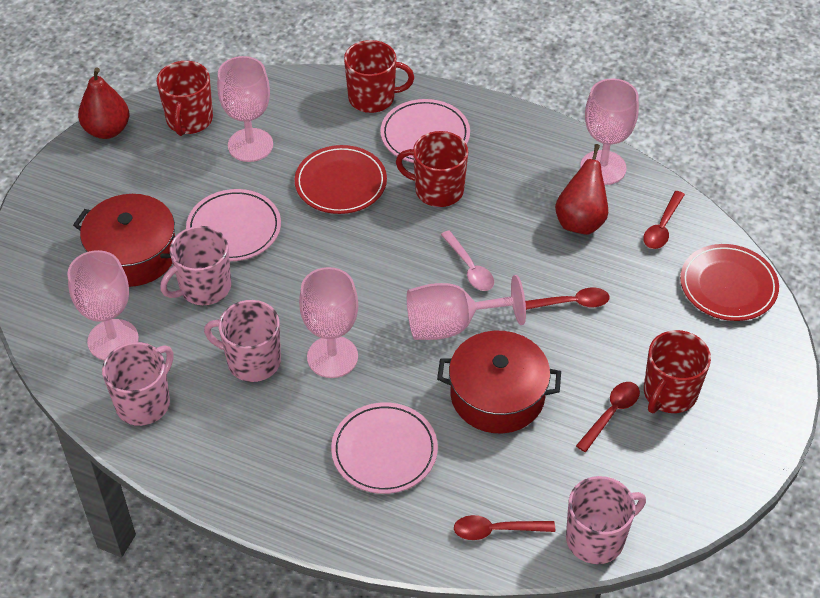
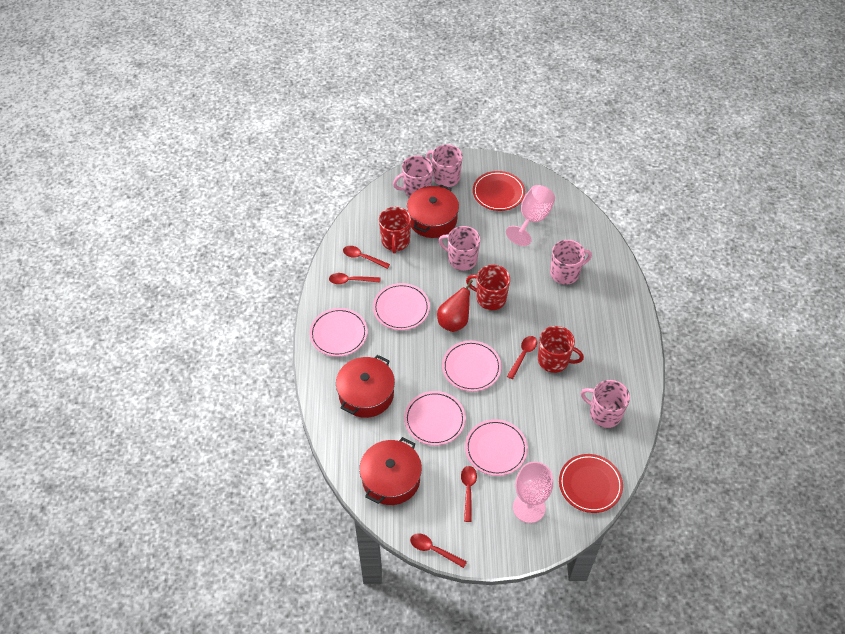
pink goblet: [67,250,139,360] [217,56,273,162] [299,267,358,378] [407,275,526,340] [580,78,639,185] = 5 -> [506,185,555,246] [513,461,553,523] = 2
pink mug: [102,342,173,426] [160,226,231,305] [204,300,281,382] [566,476,646,564] = 4 -> [393,155,433,196] [426,145,463,187] [439,226,480,271] [550,240,592,285] [581,380,630,428] = 5
pink plate: [186,189,281,261] [331,402,438,494] [380,99,470,163] = 3 -> [309,308,368,357] [373,283,430,330] [404,391,466,446] [442,341,502,392] [465,419,528,476] = 5
pink spoon: [441,231,494,291] = 1 -> none = 0
red mug: [156,61,213,136] [344,40,414,113] [396,131,468,207] [644,330,711,413] = 4 -> [379,207,411,254] [466,265,510,310] [538,326,584,373] = 3
red pear: [78,67,129,139] [555,144,608,235] = 2 -> [437,279,473,332] = 1
red pot: [73,194,176,287] [437,331,561,433] = 2 -> [336,355,395,418] [359,437,422,505] [407,184,459,238] = 3
red spoon: [454,515,555,540] [525,287,610,310] [576,382,640,452] [643,191,685,249] = 4 -> [329,273,380,284] [343,246,390,269] [410,533,467,568] [461,466,477,522] [507,336,537,379] = 5

